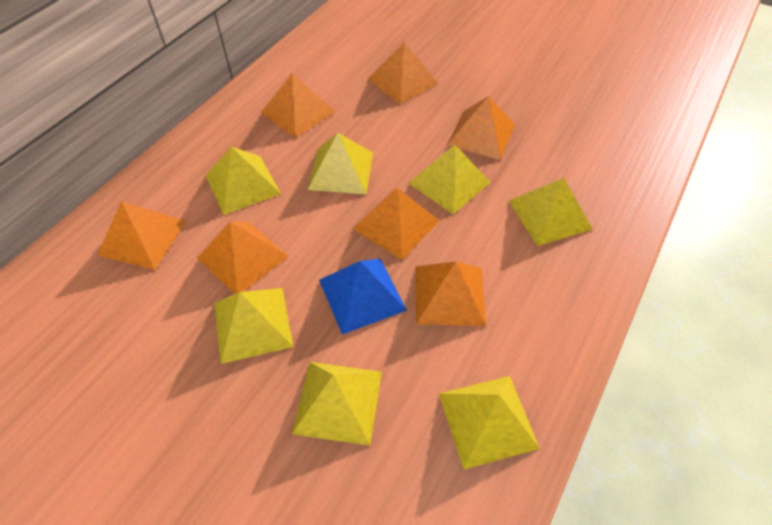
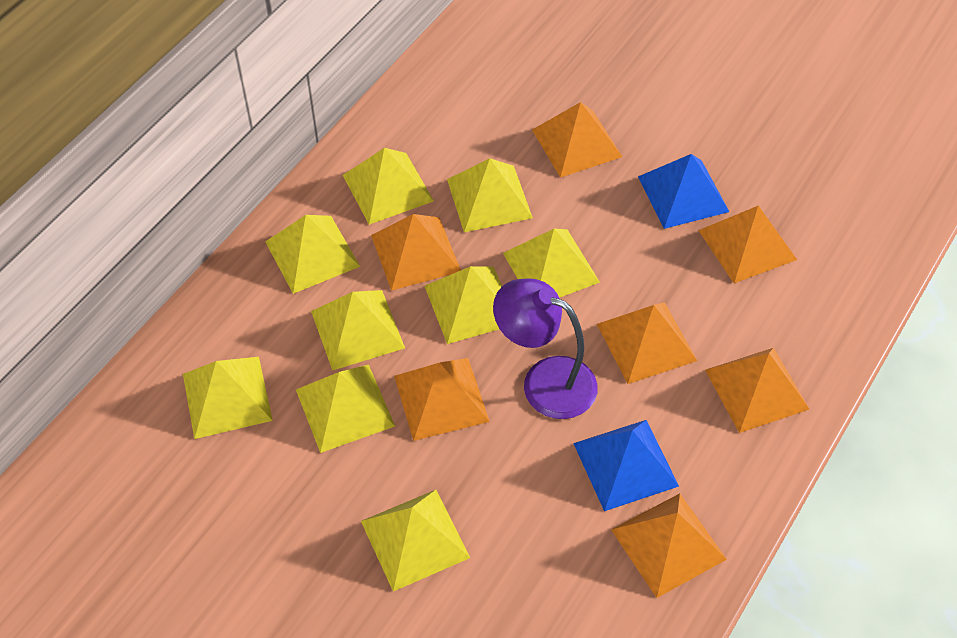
blue pyramid: [319,259,407,335] = 1 -> [573,420,679,511] [638,154,729,229] = 2
purple lamp: none = 0 -> [493,278,598,419] = 1
yellow pyramid: [206,147,281,215] [214,288,293,364] [292,362,382,446] [308,133,373,194] [409,145,490,214] [439,376,540,469] [509,178,593,246] = 7 -> [183,357,273,439] [265,215,360,294] [296,365,395,453] [311,290,405,371] [343,148,434,225] [361,490,470,591] [425,266,502,344] [447,158,533,232] [503,229,600,298] = 9

